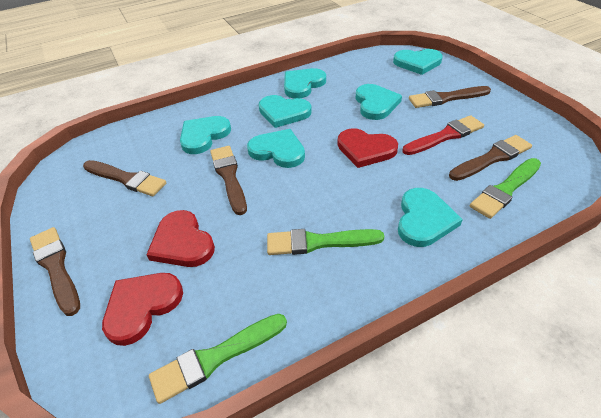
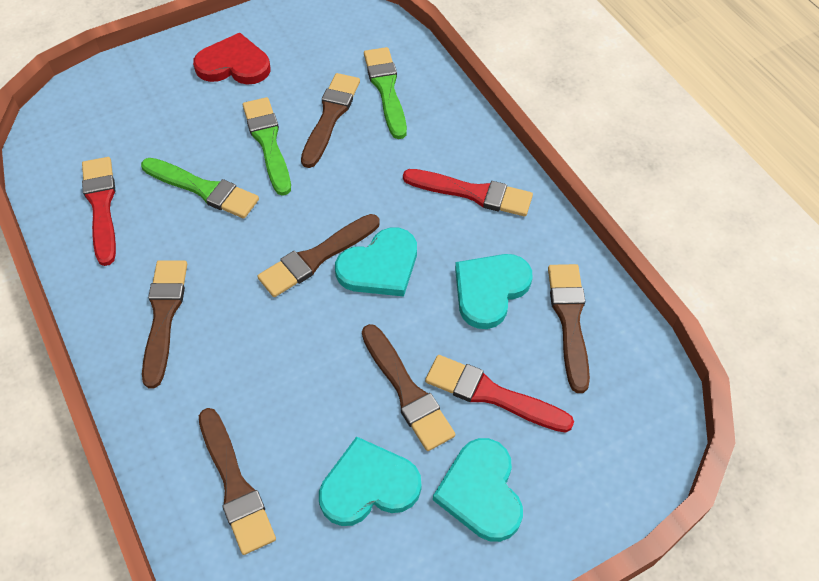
brown brush: [30,227,80,316] [83,160,166,196] [210,146,247,215] [409,86,491,108] [449,135,532,181] = 5 -> [142,260,187,388] [199,408,276,555] [257,214,379,297] [301,73,360,168] [362,324,455,451] [548,264,590,393] = 6
red brush: [402,115,484,155] = 1 -> [82,157,116,266] [403,169,533,216] [425,355,574,433] = 3
red heart: [102,273,183,346] [146,210,215,267] [338,128,398,168] = 3 -> [193,33,270,85] = 1
turquoise heart: [180,116,231,154] [247,129,305,168] [259,95,312,128] [284,68,326,98] [355,84,402,120] [393,49,443,75] [398,188,463,247] = 7 -> [319,436,422,526] [335,227,417,297] [433,438,523,542] [455,254,532,329] = 4

